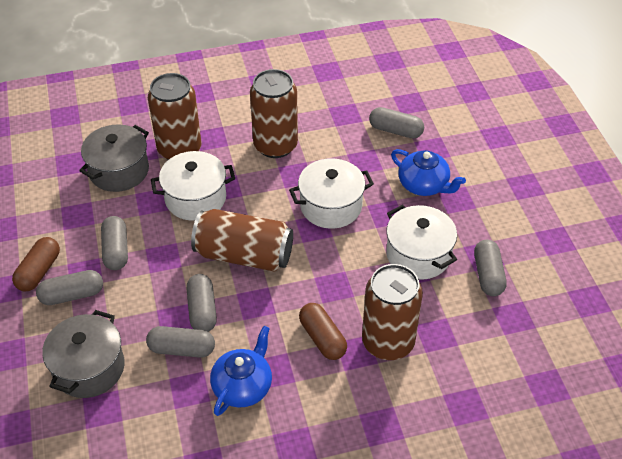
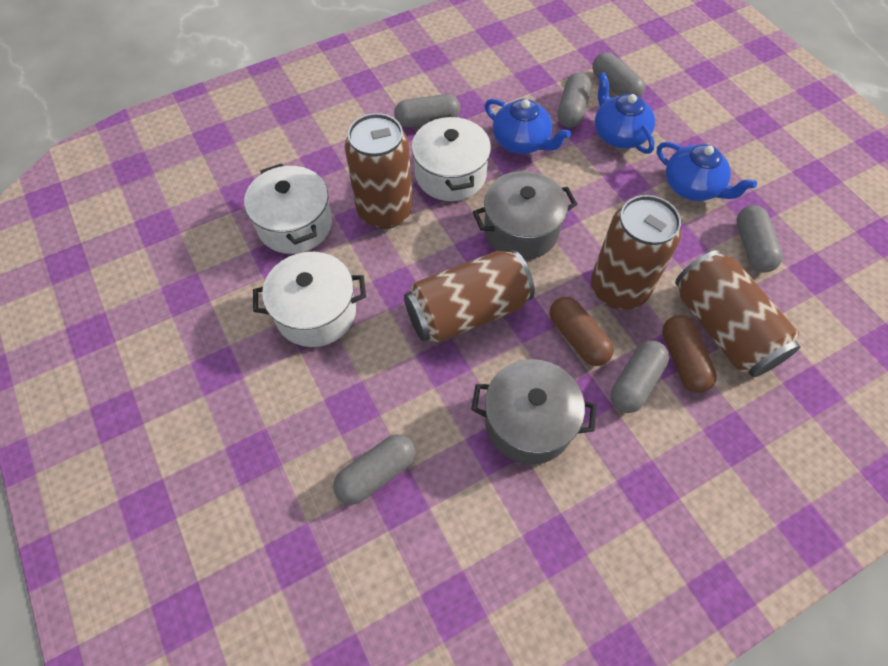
blue teapot: [210,326,272,416] [391,149,466,196] = 2 -> [485,99,571,154] [595,72,655,154] [657,142,757,201] = 3

